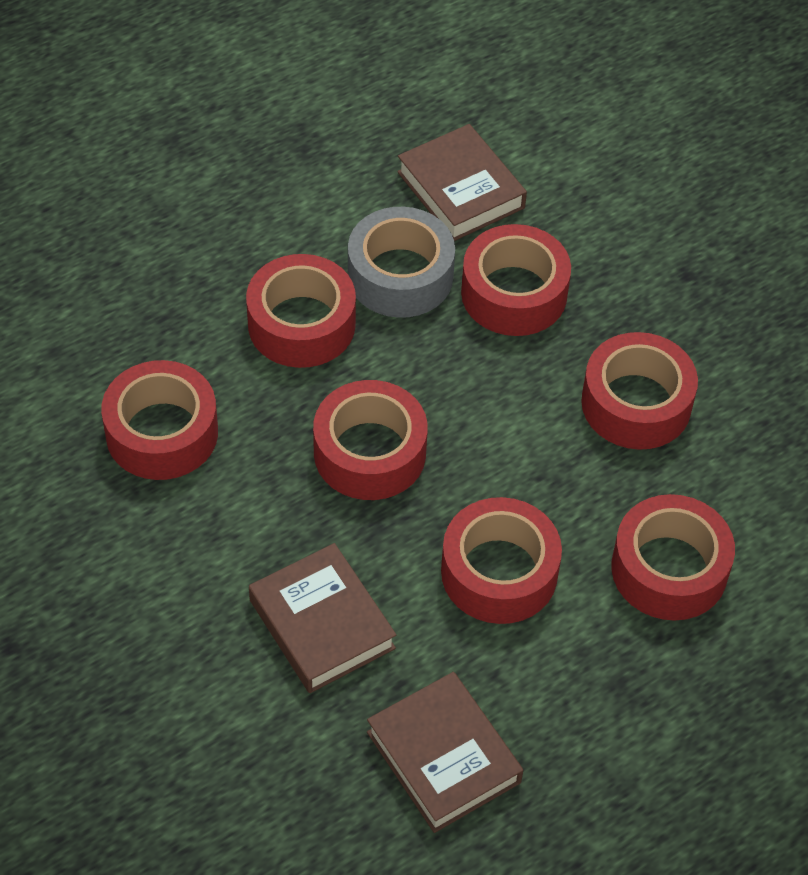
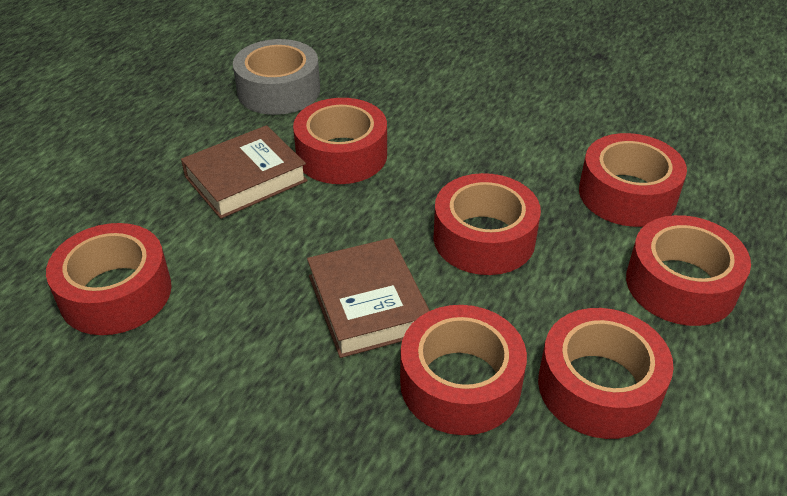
brown book: [249,543,396,693] [367,672,523,833] [397,124,527,241] = 3 -> [181,125,308,219] [307,238,430,358] = 2

